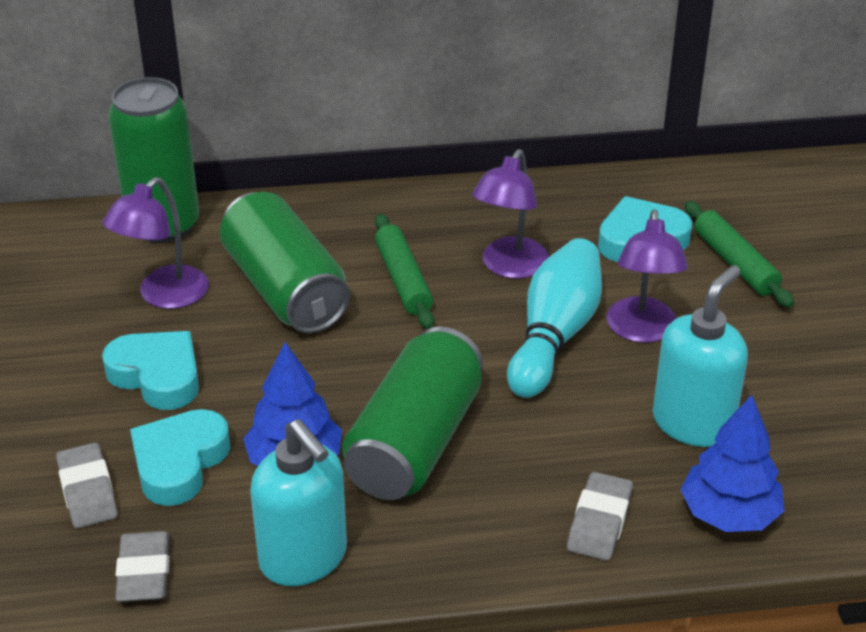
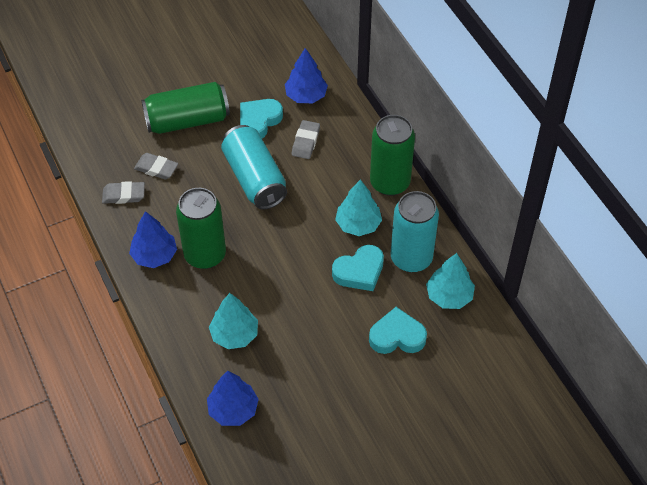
blue tree: [243,342,342,466] [680,395,784,532] = 2 -> [129,211,177,268] [207,371,259,426] [285,48,328,103] = 3
green rolling pin: [375,214,434,329] [685,201,794,308] = 2 -> none = 0
purple lamp: [103,177,209,309] [472,149,549,279] [606,209,688,343] = 3 -> none = 0
turquoise bowling pin: [507,238,602,398] = 1 -> none = 0
turquoise can: none = 0 -> [221,125,287,209] [391,191,439,272] = 2
turquoise soap dispenser: [250,419,347,586] [653,265,748,447] = 2 -> none = 0
turquoise tree: none = 0 -> [209,293,258,349] [335,179,382,236] [426,253,475,309] = 3

